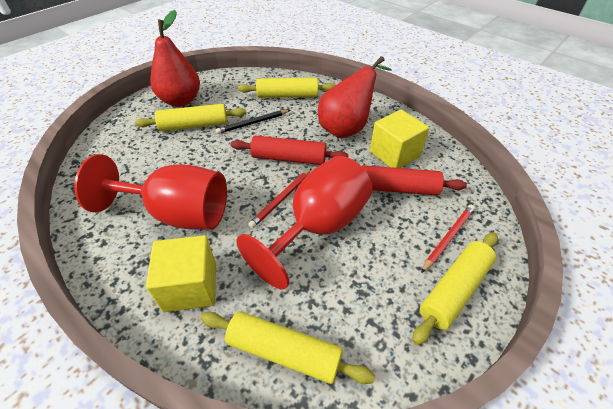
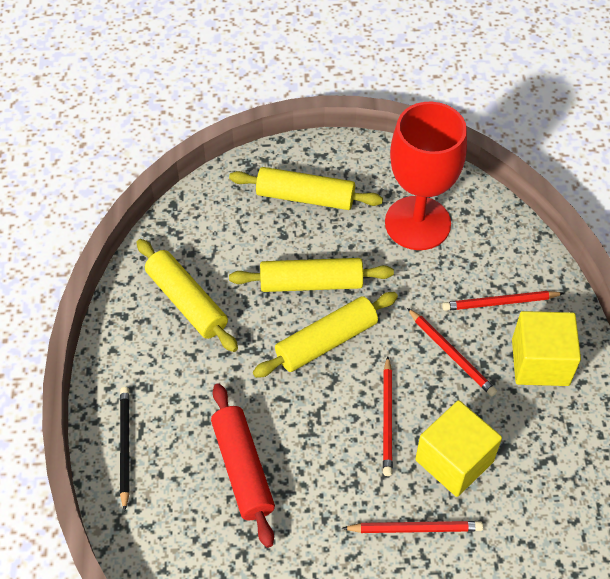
red goblet: [74,154,227,230] [236,156,373,289] = 2 -> [385,102,467,250] = 1
red pear: [150,10,200,107] [318,56,392,138] = 2 -> none = 0
red pencil: [248,169,312,229] [421,205,475,273] = 2 -> [342,521,483,533] [383,356,393,476] [407,308,497,396] [442,291,564,311] = 4
red rolling pin: [231,135,349,165] [361,165,467,195] = 2 -> [211,383,275,548] = 1

